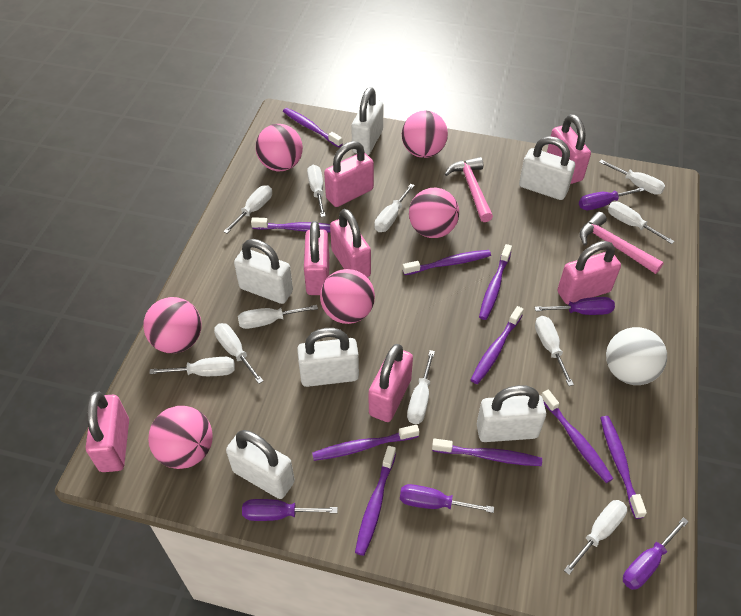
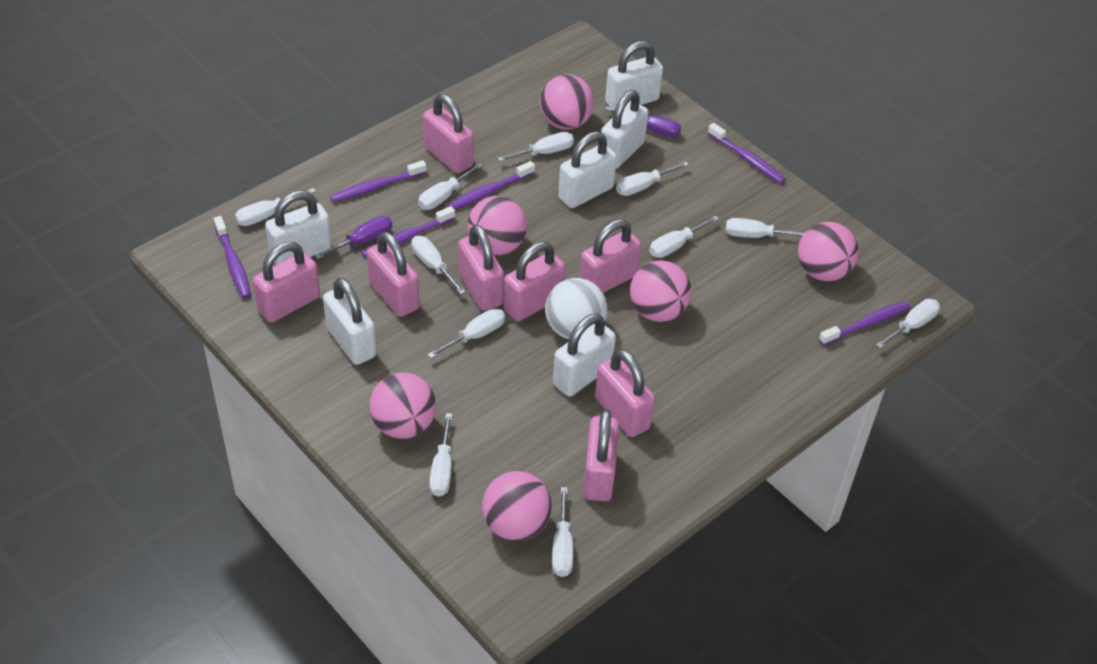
pink hammer: [445,157,493,222] [579,212,664,274] = 2 -> none = 0
pink padlock: [86,392,129,472] [304,221,329,295] [324,141,374,207] [330,209,371,277] [369,344,413,422] [547,114,591,184] [557,241,621,304] = 7 -> [253,242,320,323] [367,232,420,317] [423,94,473,174] [458,225,504,311] [503,242,565,321] [579,219,641,293] [583,409,619,502] [595,349,655,437] = 8
purple screwdriver: [242,499,338,521] [400,484,494,513] [535,297,615,315] [579,187,645,210] [623,517,689,590] = 5 -> [315,216,392,259] [605,106,681,137] = 2
purple toothbrush: [251,217,330,233] [283,108,343,148] [312,425,419,461] [355,446,396,556] [403,250,491,275] [432,438,542,466] [471,306,524,384] [479,244,512,320] [541,390,613,483] [601,416,647,519] = 10 -> [214,216,251,298] [330,160,427,202] [361,206,455,258] [447,161,535,210] [708,123,786,184] [819,301,911,346] = 6

